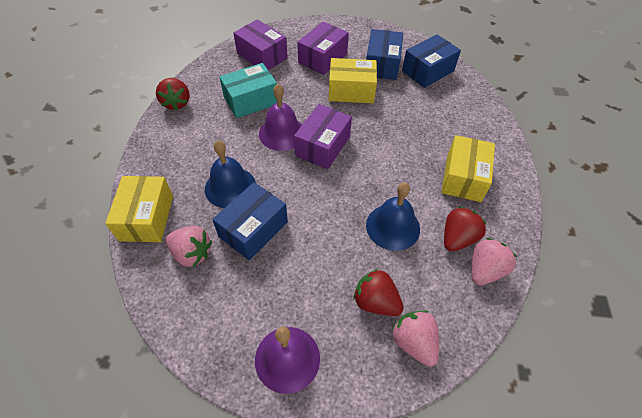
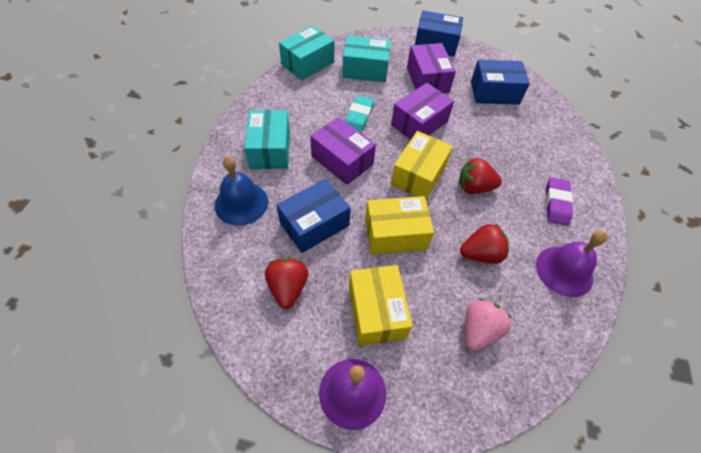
blue bell: [205,140,256,208] [366,183,420,251] = 2 -> [214,156,268,226] = 1
pink strawberry: [166,226,212,267] [392,311,439,367] [471,238,517,286] = 3 -> [465,298,511,351] = 1
purple eraser: none = 0 -> [546,177,573,226] = 1
turquoise box: [219,63,277,118] = 1 -> [244,110,290,169] [279,25,334,80] [342,36,391,82] = 3
turquoise eraser: none = 0 -> [345,95,374,133] = 1

